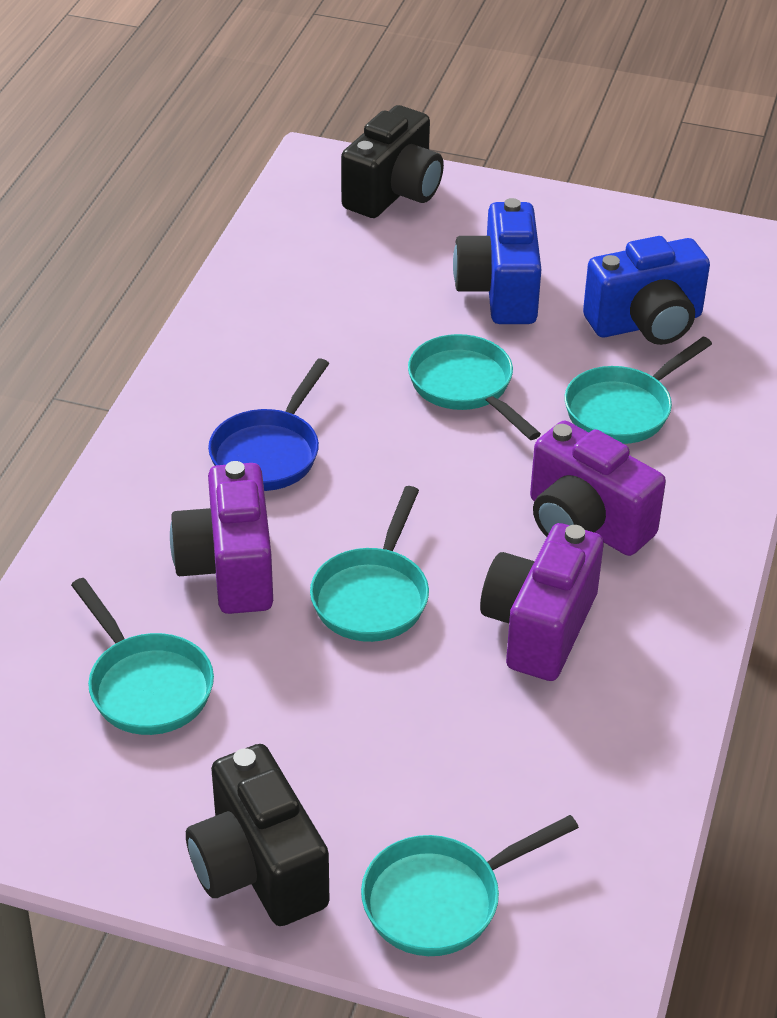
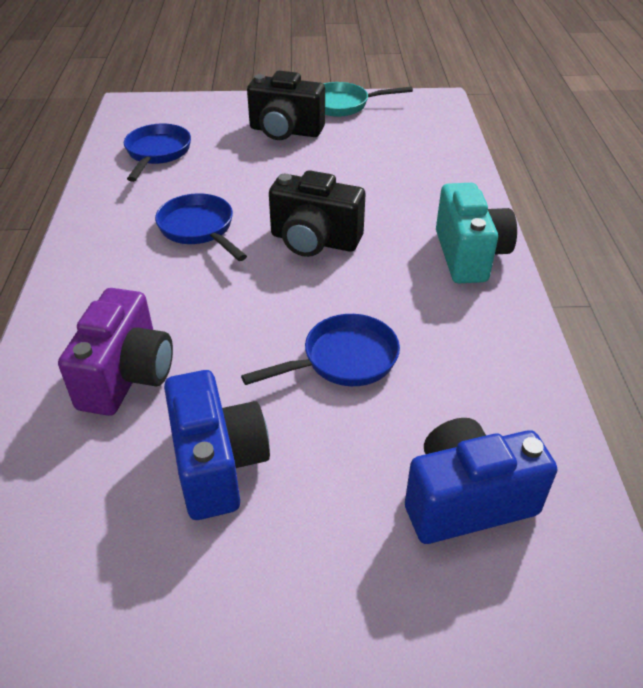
blue pan: [208,358,329,491] = 1 -> [124,124,191,182] [155,193,247,261] [241,314,400,386] = 3
purple camera: [170,461,273,614] [480,523,604,681] [530,421,666,556] = 3 -> [58,288,173,416] = 1
turquoise camera: none = 0 -> [436,183,517,283] = 1
turquoise pan: [71,578,214,735] [310,486,429,642] [361,815,579,956] [408,334,541,440] [565,337,712,444] = 5 -> [323,82,413,117] = 1

